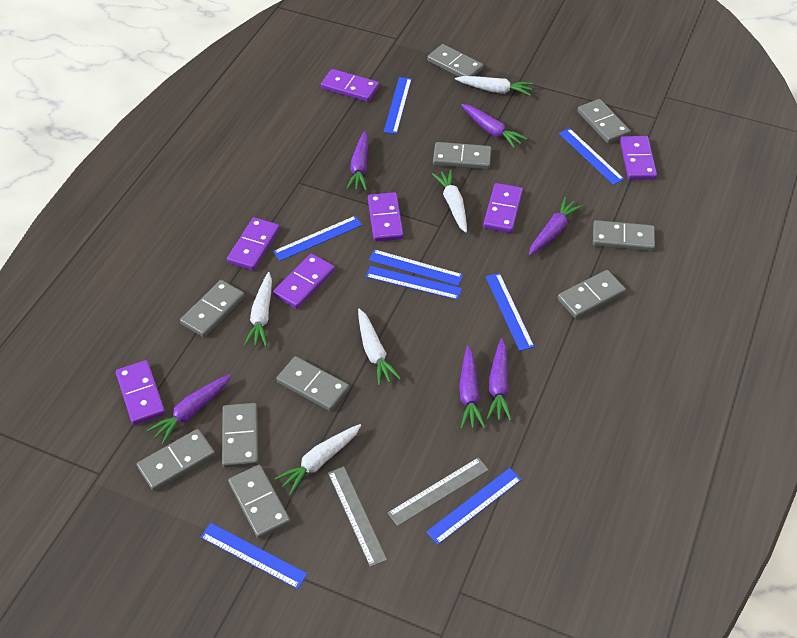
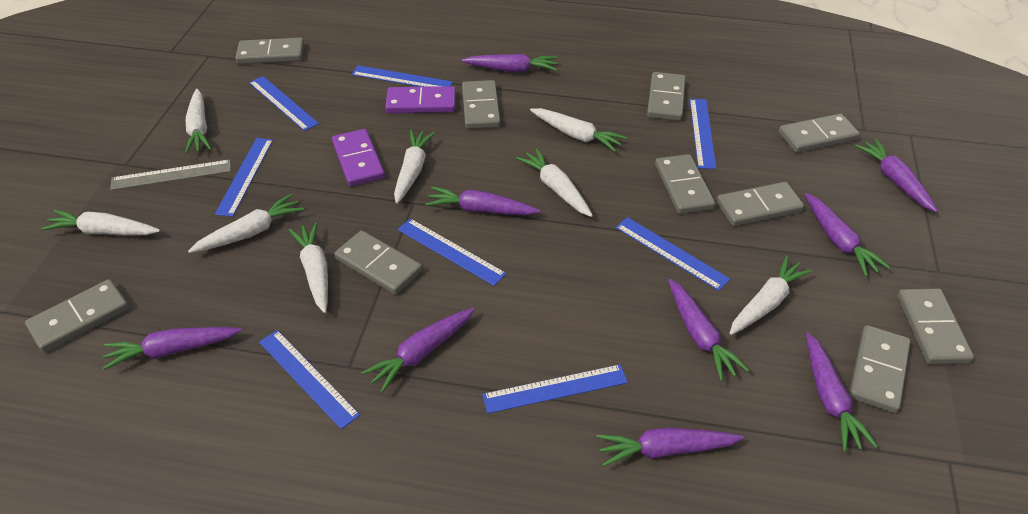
grey ruler: [328,466,387,567] [388,457,488,526] = 2 -> [110,160,231,190] = 1
purple carrot: [147,374,231,444] [346,131,368,191] [459,345,486,429] [461,104,527,149] [487,338,511,421] [529,197,583,255] = 6 -> [103,327,242,370] [361,307,475,393] [425,187,541,215] [462,54,557,72] [596,427,744,467] [668,279,749,381] [805,193,890,276] [806,333,878,452] [855,139,938,212] = 9
purple domino: [116,360,165,425] [227,217,280,270] [273,253,335,309] [321,69,379,102] [368,192,404,242] [483,183,523,233] [620,136,657,180] = 7 -> [332,129,385,187] [385,86,456,113] = 2
white carrot: [244,272,272,347] [274,424,361,495] [358,309,401,386] [432,170,467,233] [455,76,533,96] = 5 -> [41,210,160,235] [185,89,212,154] [188,194,304,253] [289,222,328,313] [394,130,435,204] [516,148,593,217] [530,108,627,152] [730,256,813,335] = 8

